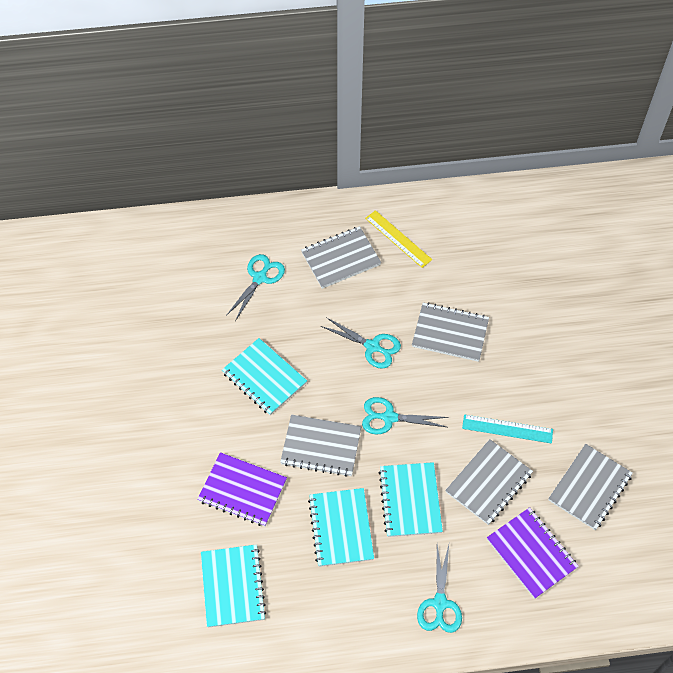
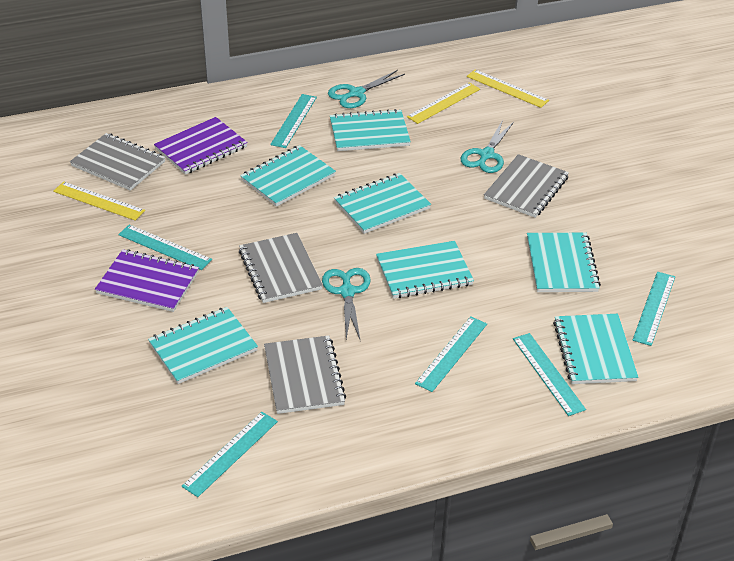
grey notebook: [280,414,361,477] [301,226,381,289] [412,302,489,362] [445,439,533,525] [548,444,633,530] = 5 -> [70,133,166,191] [239,233,323,303] [264,336,346,414] [484,154,569,218] = 4
turquoise notebook: [201,544,267,628] [222,338,307,415] [308,488,374,567] [378,462,443,537] = 4 -> [148,307,258,384] [240,145,336,207] [330,109,411,151] [334,173,431,234] [376,241,474,298] [527,233,601,292] [553,314,638,384] = 7
turquoise ruler: [462,414,553,443] = 1 -> [118,225,212,270] [182,412,278,497] [270,94,317,148] [415,316,487,392] [513,333,586,416] [633,272,675,346] = 6
turquoise scissors: [226,254,285,321] [321,317,401,369] [362,397,449,434] [417,544,462,633] = 4 -> [322,268,371,339] [328,70,405,108] [461,120,514,173] = 3
yellow ruler: [365,210,432,268] = 1 -> [53,182,145,221] [407,82,480,124] [467,69,549,108] = 3

